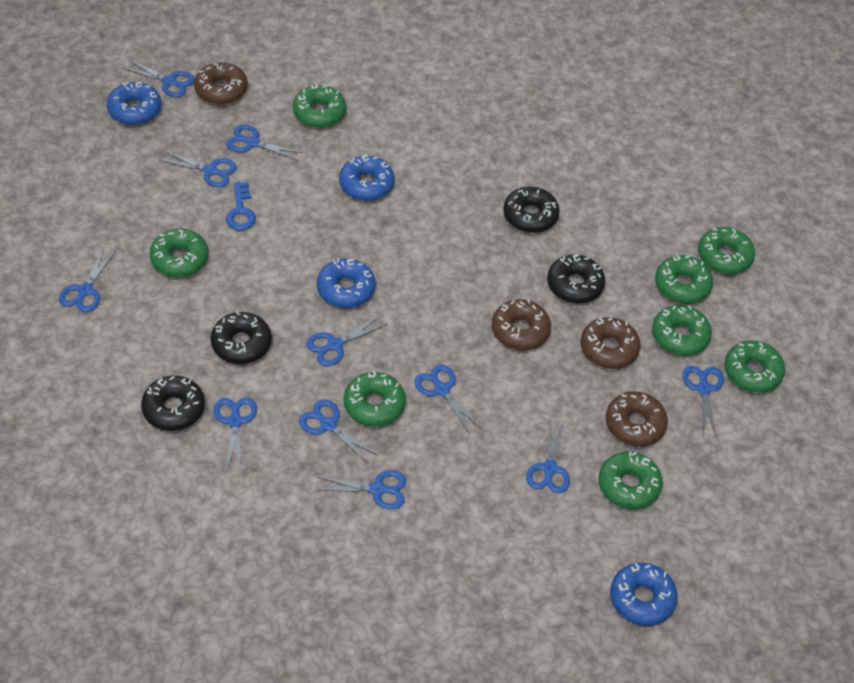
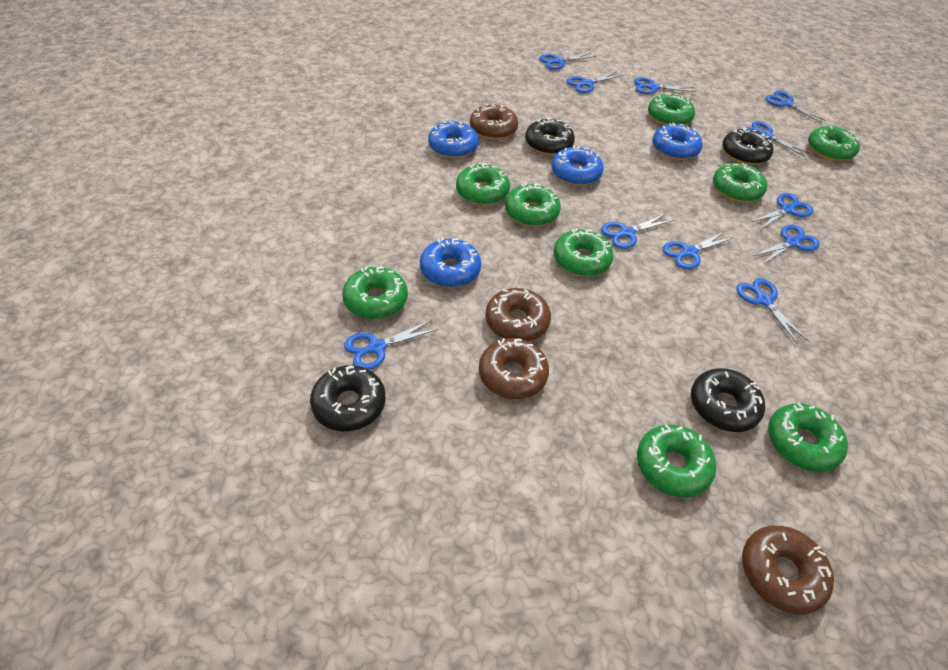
blue key: [226,182,256,231] = 1 -> none = 0
green donut: [149,229,209,277] [293,84,346,128] [344,371,406,427] [598,451,663,509] [652,305,712,356] [655,254,713,304] [698,227,755,275] [724,340,785,393] = 8 -> [342,266,408,319] [456,163,510,205] [505,183,561,226] [553,228,614,276] [637,424,716,497] [648,92,695,125] [713,163,767,202] [768,403,848,472] [808,126,860,161] = 9

